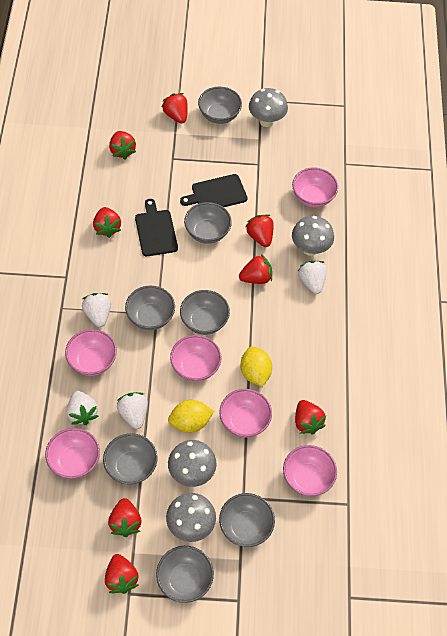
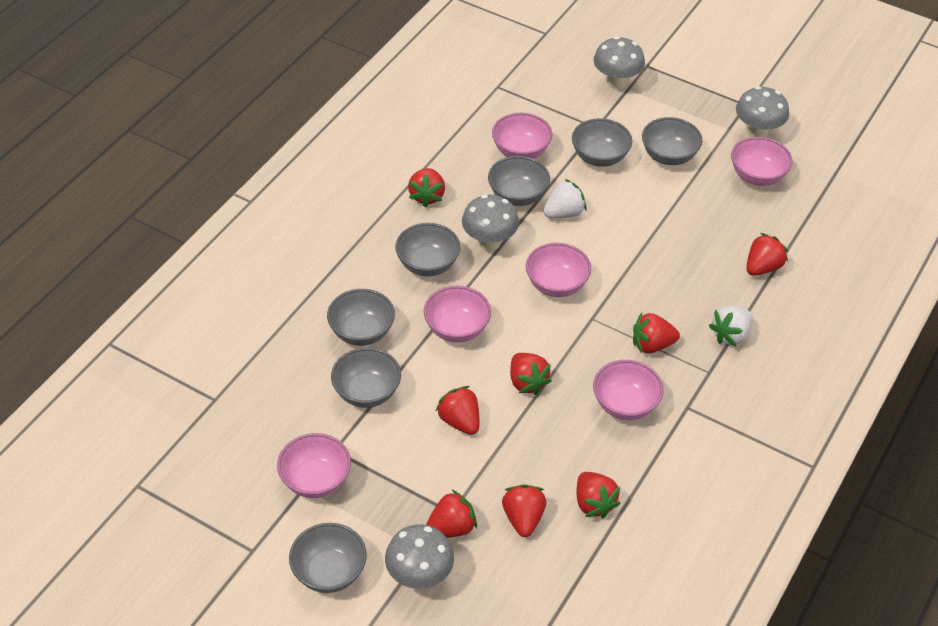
black cutting board: [135,199,178,256] [180,174,247,207] = 2 -> none = 0
white strawberry: [67,391,98,425] [82,293,111,327] [117,392,148,429] [298,261,327,294] = 4 -> [543,179,587,218] [709,306,753,346] = 2
yellow lemon: [168,400,214,433] [240,346,272,387] = 2 -> none = 0

